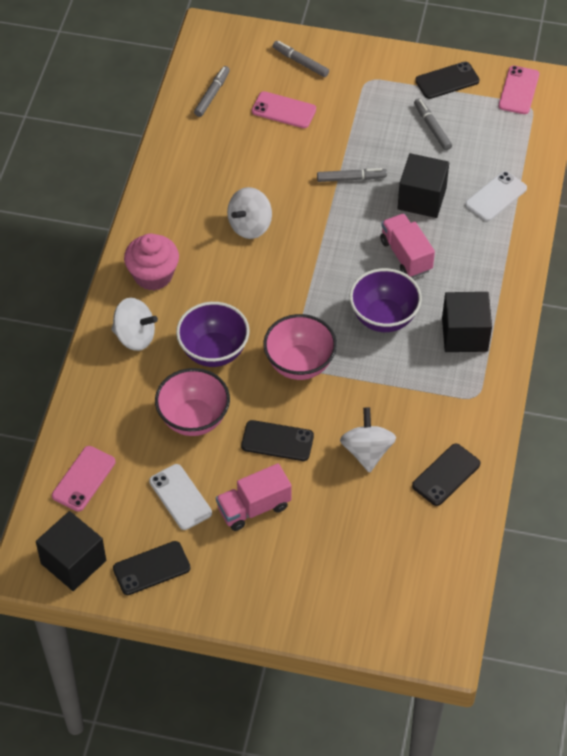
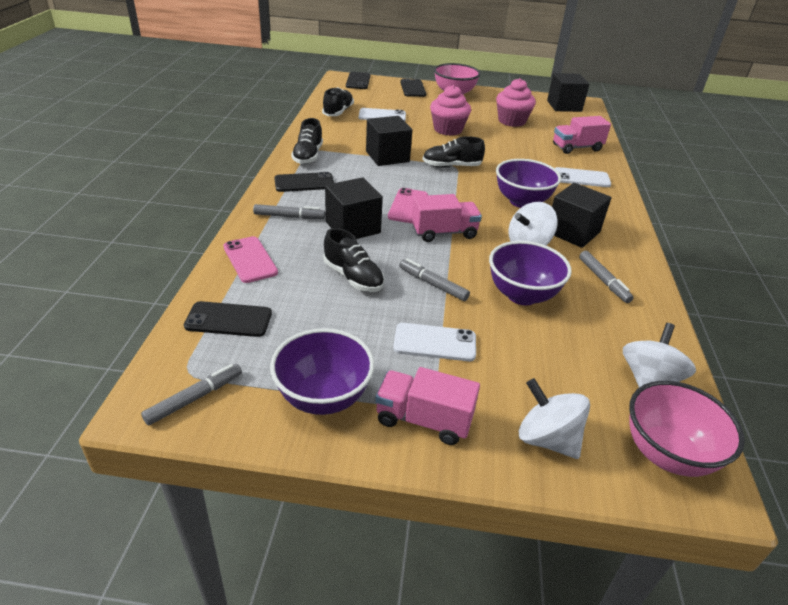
black cube: [36,511,106,591] [397,153,449,218] [442,292,492,352] = 3 -> [325,177,383,239] [366,116,412,166] [547,73,589,112] [552,183,612,248] = 4
black shoe: none = 0 -> [291,118,323,164] [322,87,354,116] [323,228,385,292] [423,136,485,168] = 4
pink cupcake: [124,234,179,290] = 1 -> [430,85,471,136] [496,78,536,127] = 2
pink phone: [52,446,115,512] [252,91,316,128] [499,66,539,114] = 3 -> [223,236,278,283] [388,188,428,223] = 2
pink truck: [216,463,292,531] [380,214,435,278] = 2 -> [375,367,480,445] [412,194,482,242] [553,116,611,154] = 3
purple bowl: [176,302,250,367] [350,268,422,332] = 2 -> [270,328,374,415] [489,241,572,305] [496,159,561,208] = 3
white phone: [149,464,212,530] [465,171,527,221] = 2 -> [359,108,406,121] [393,323,476,361] [555,167,611,187] = 3

